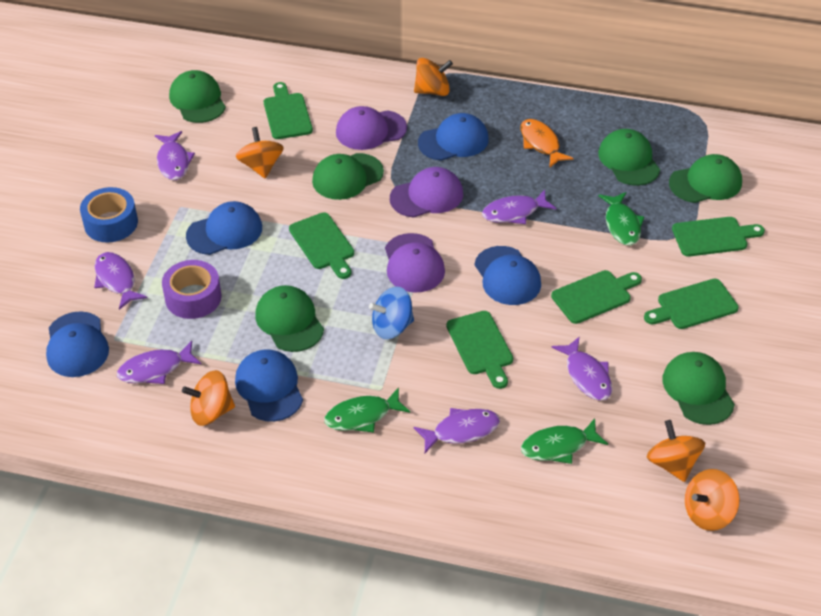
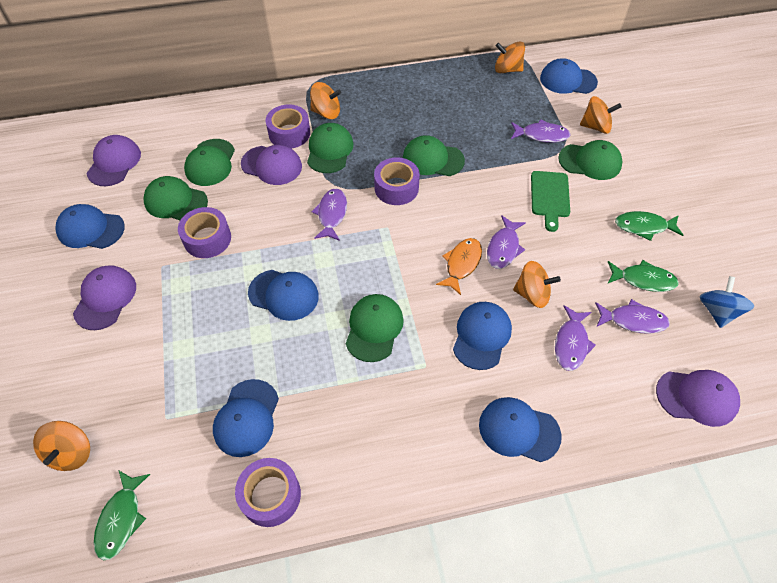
blue cap: [46,311,109,377] [186,201,262,255] [235,349,303,422] [418,113,489,161] [474,246,541,305] = 5 -> [56,204,125,249] [213,379,279,457] [248,270,319,321] [453,302,512,370] [479,397,562,462] [540,58,598,94] = 6
blue tape: [80,187,138,242] = 1 -> none = 0
green cutting board: [264,82,313,139] [289,212,354,279] [446,311,513,389] [551,270,642,324] [644,279,739,329] [672,217,765,257] = 6 -> [531,171,570,232] = 1
purple cap: [336,106,407,150] [385,233,445,293] [390,167,463,218] = 3 -> [73,265,136,330] [86,135,141,186] [241,145,302,185] [656,370,740,427] = 4
purple fish: [94,252,148,310] [117,341,201,384] [155,131,195,180] [414,408,500,453] [482,190,557,224] [552,336,612,401] = 6 -> [312,188,347,241] [487,215,526,269] [511,119,571,143] [555,305,596,371] [595,299,670,334] = 5
purple tape: [162,260,222,319] = 1 -> [178,207,231,258] [235,458,301,527] [266,104,310,149] [374,157,420,205] = 4

